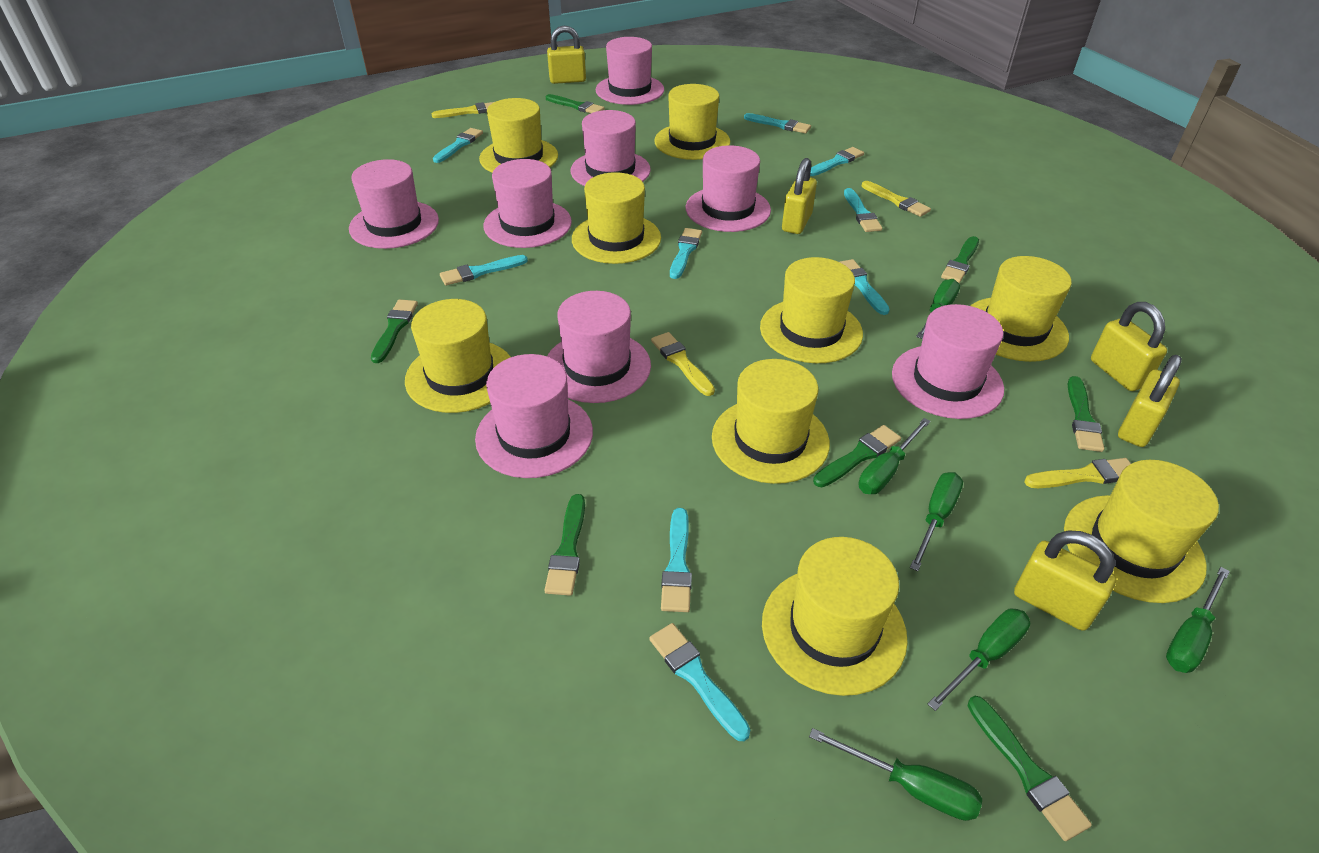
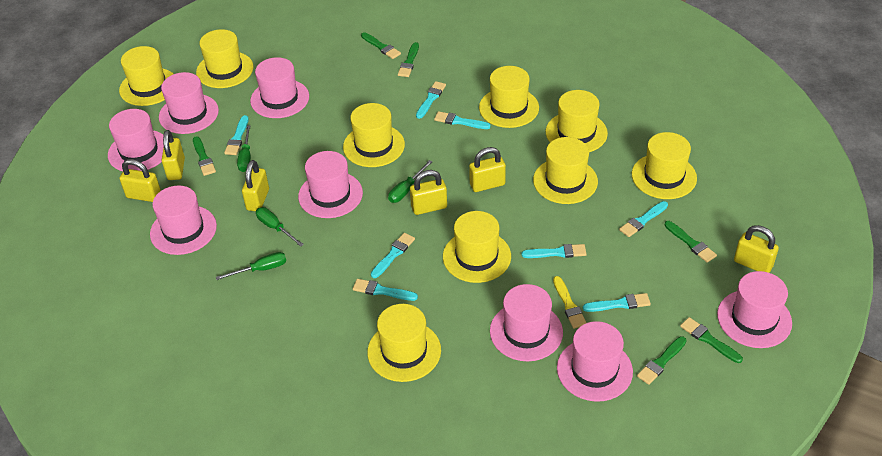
green brush: [371,299,418,363] [545,494,585,596] [546,94,605,113] [813,425,901,487] [941,236,979,283] [968,696,1092,841] [1067,376,1104,452] = 7 -> [193,136,216,176] [361,32,401,59] [398,42,419,77] [637,336,687,385] [664,221,717,263] [680,317,743,363] = 6
green screwdriver: [809,728,982,821] [858,418,931,494] [910,472,963,571] [916,279,960,339] [928,608,1030,711] [1166,567,1230,673] = 6 -> [216,252,286,280] [237,125,251,172] [256,207,304,247] [388,160,432,203] = 4
turquoise brush: [433,128,483,163] [440,255,528,286] [649,623,750,741] [661,508,692,612] [670,228,702,279] [744,113,811,133] [810,147,864,176] [840,259,890,315] [844,188,882,232] = 9 -> [224,115,249,155] [353,279,418,301] [371,233,415,278] [416,81,446,119] [434,111,491,129] [521,244,587,258] [583,293,651,312] [619,201,668,237] = 8
yellow brush: [431,102,494,118] [651,332,715,396] [862,181,931,217] [1024,458,1131,488] = 4 -> [553,276,587,329] = 1
yellow padlock: [547,26,586,84] [782,158,817,234] [1014,531,1116,631] [1091,302,1167,391] [1118,355,1182,447] = 5 -> [119,159,161,202] [162,130,185,180] [242,160,269,211] [410,170,447,215] [469,147,506,192] [734,225,779,273] = 6

